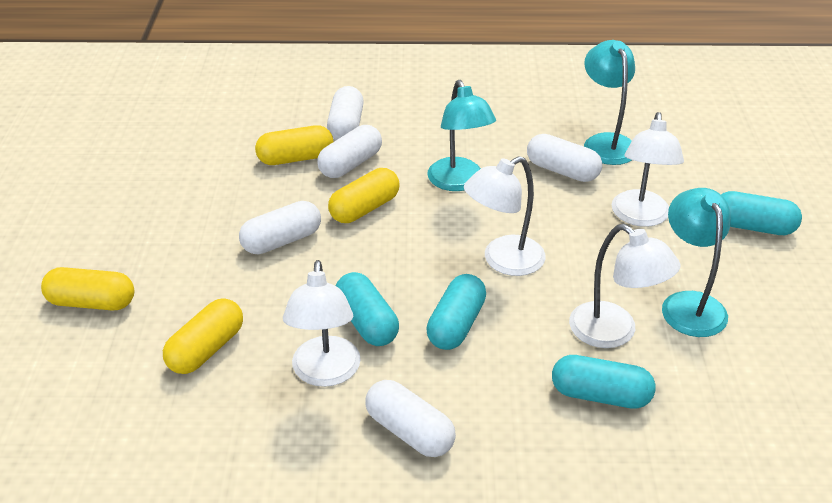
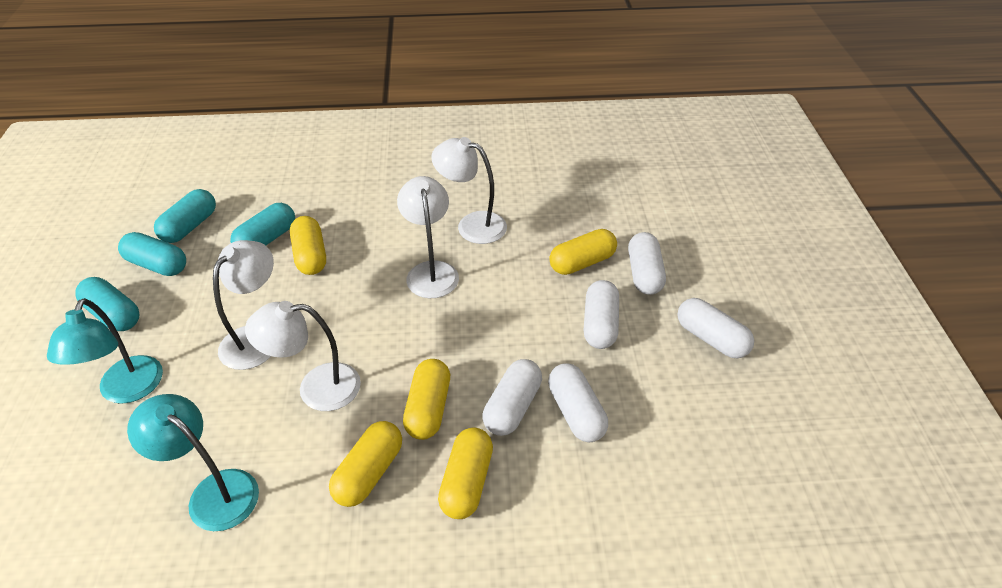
turquoise lamp: [427,80,496,191] [584,40,635,165] [662,188,731,337] = 3 -> [47,298,163,404] [127,394,259,531] = 2
yellow capsule: [41,267,134,310] [163,299,243,374] [255,125,333,165] [328,168,400,223] = 4 -> [290,216,326,275] [329,421,402,507] [403,359,450,440] [438,427,493,519] [549,229,617,275] = 5

